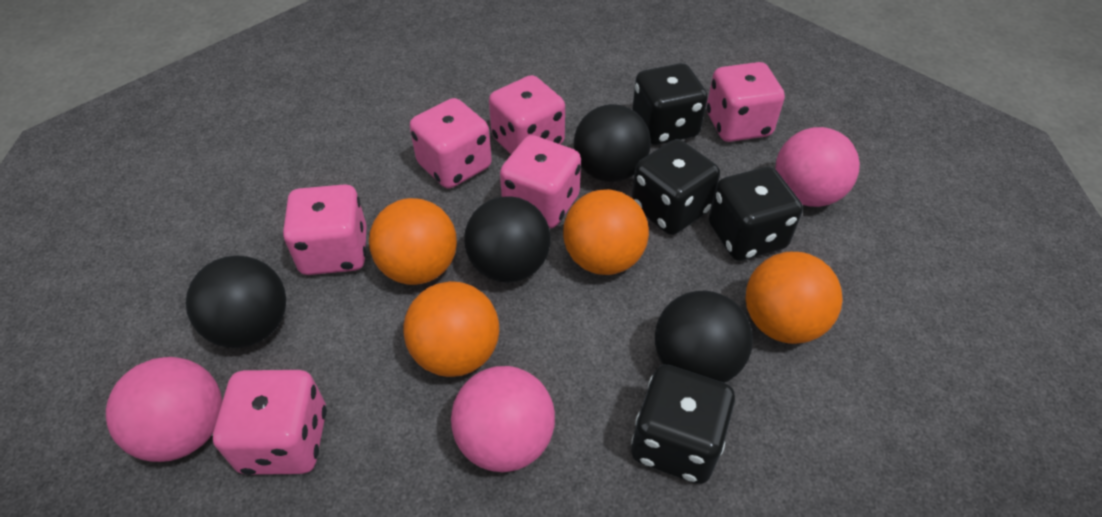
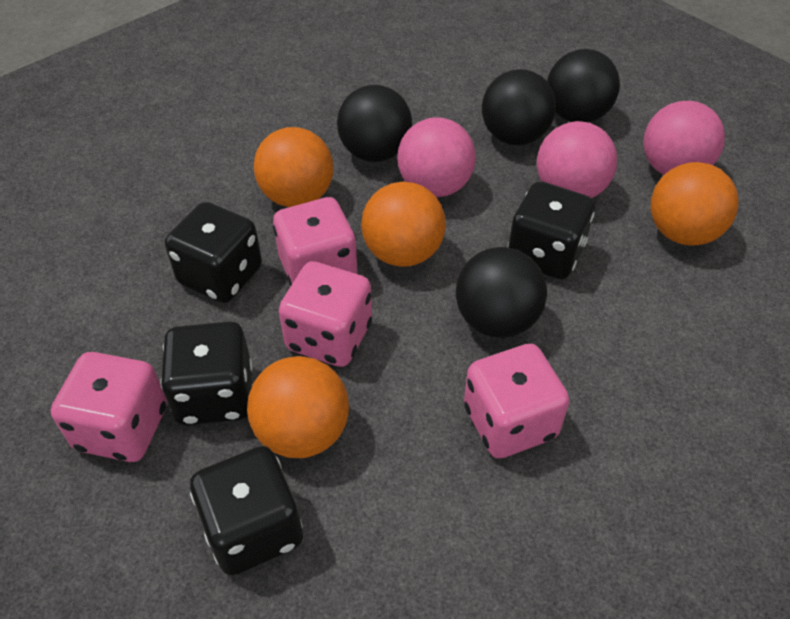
pink dice: [213,370,327,475] [283,184,367,275] [410,98,492,189] [489,75,565,154] [500,135,581,228] [706,62,785,142] = 6 -> [51,352,167,462] [273,197,358,285] [279,261,372,367] [464,344,570,459] = 4

